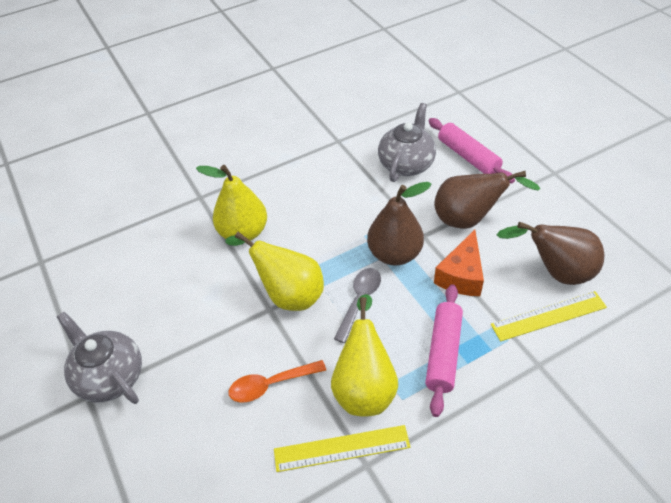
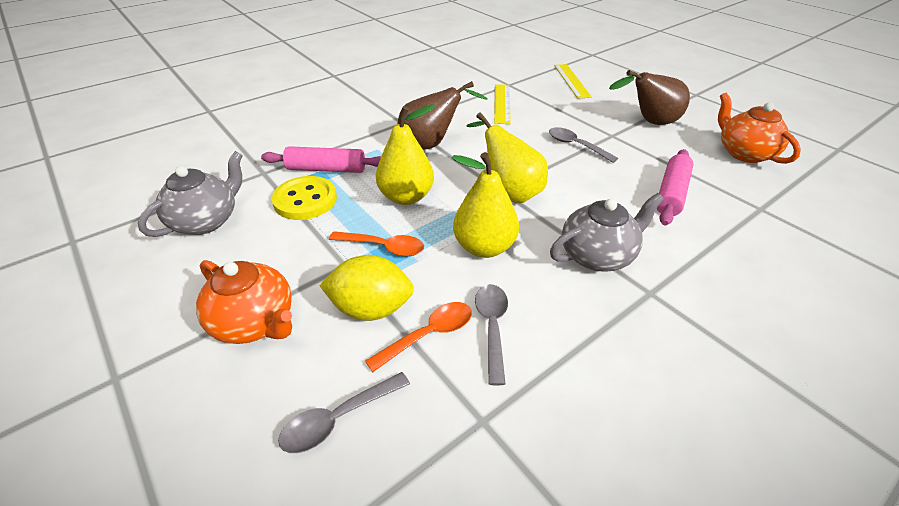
brown pear: [367,182,431,266] [434,171,541,229] [497,222,604,285] = 3 -> [398,81,488,150] [609,70,690,125] = 2
grey spoon: [334,268,381,343] = 1 -> [278,372,410,453] [475,284,508,385] [549,127,618,163] = 3
orange cheese: [434,230,484,296] = 1 -> none = 0
orange spoon: [229,360,326,402] = 1 -> [329,231,424,256] [365,302,472,372] = 2
orange teapot: none = 0 -> [196,260,292,344] [718,92,801,164] = 2
yellow button: none = 0 -> [271,176,337,220] = 1
yellow lemon: none = 0 -> [319,255,414,321] = 1

